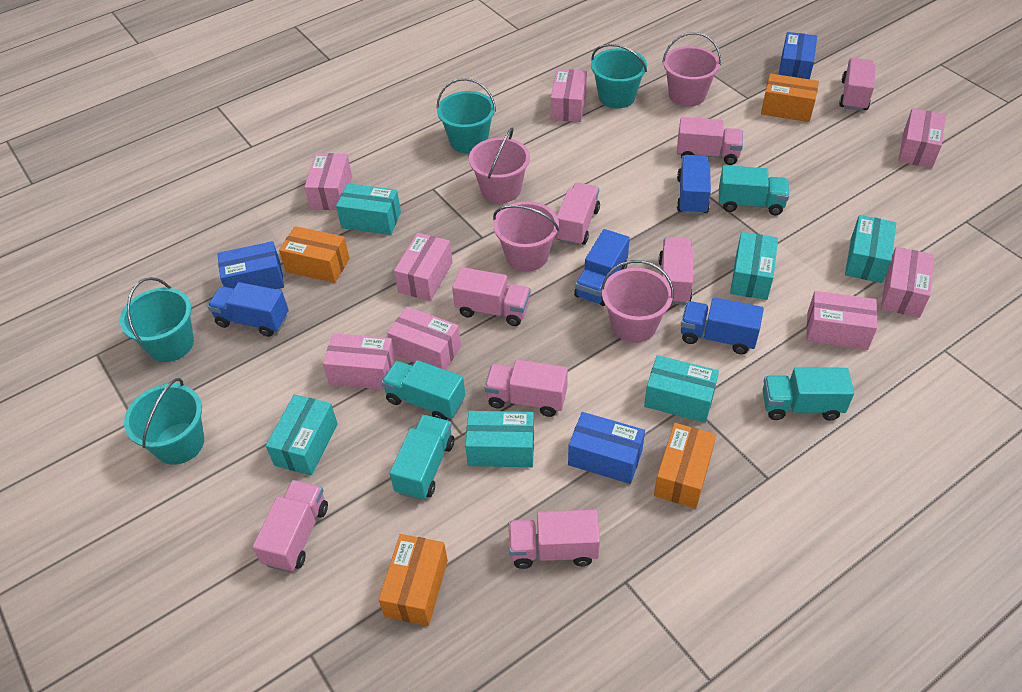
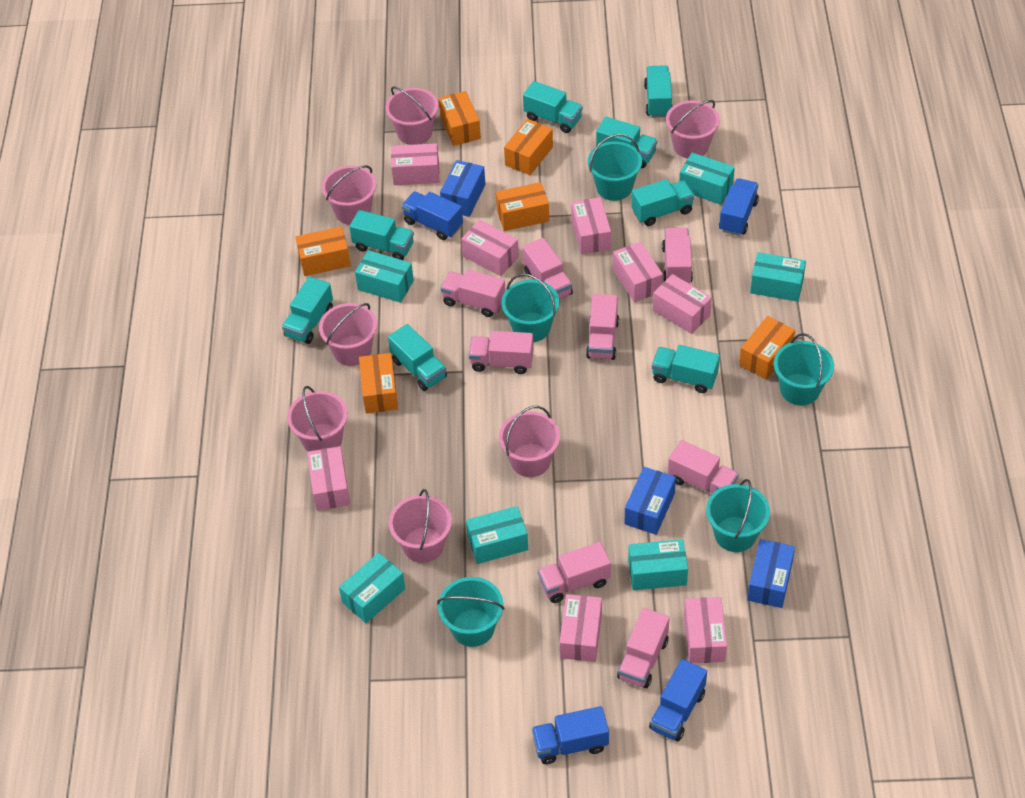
orange box: [279,226,350,283] [379,534,448,626] [654,423,716,509] [761,74,819,122] = 4 -> [295,227,351,276] [359,353,398,414] [438,91,481,146] [496,182,549,231] [504,119,553,175] [739,316,795,380] = 6
pink bucket: [469,127,530,203] [493,201,559,272] [601,260,674,343] [662,32,721,107] = 4 -> [287,386,348,452] [319,303,377,366] [322,165,377,225] [386,86,438,145] [389,489,452,563] [499,406,560,477] [666,100,720,158] = 7
turquoise bucket: [120,277,194,362] [124,378,204,465] [436,78,496,154] [591,44,647,109] = 4 -> [437,577,504,647] [501,274,559,342] [588,134,642,201] [706,479,770,552] [774,333,834,405] = 5
turquoise truck: [381,360,465,420] [390,415,454,500] [719,165,789,215] [763,367,854,420] = 4 -> [282,277,333,344] [349,210,414,260] [388,324,447,391] [523,81,583,133] [596,117,657,168] [631,179,694,226] [644,66,673,117] [652,345,720,393] = 8

